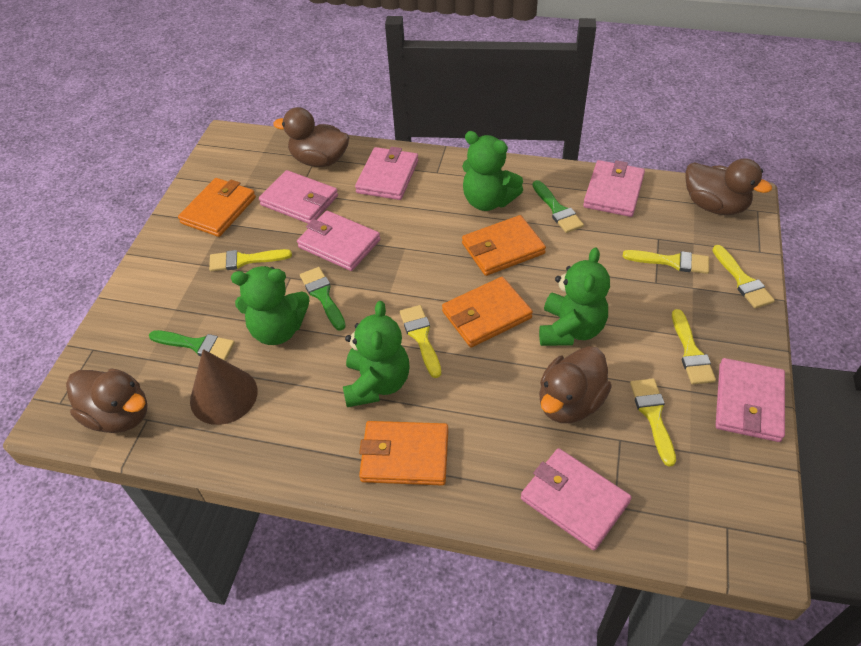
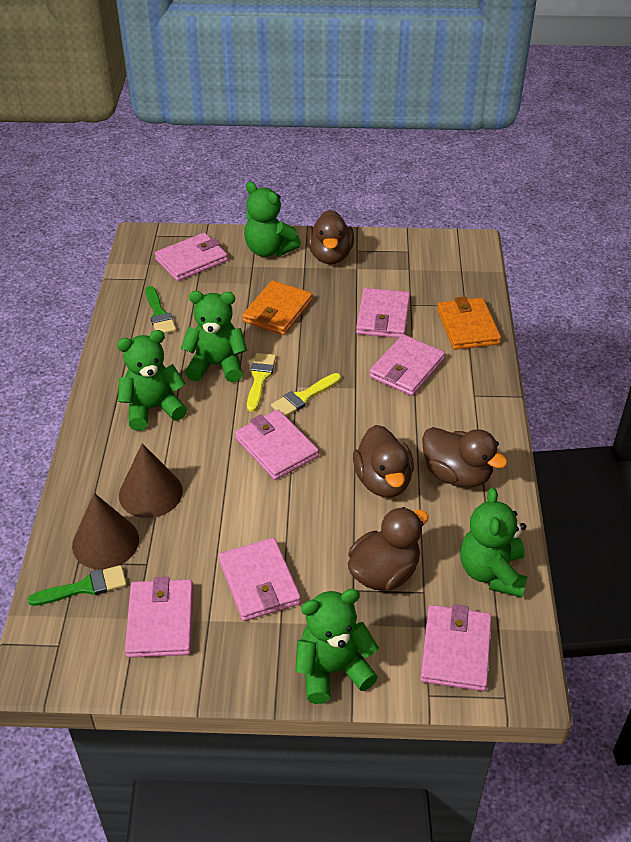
brown cone: [190,349,258,425] = 1 -> [72,493,139,569] [119,443,183,518] = 2
green brush: [149,330,235,360] [300,267,346,331] [532,180,584,233] = 3 -> [28,565,127,606] [146,286,176,334] = 2
green teddy bear: [231,266,309,345] [343,301,410,407] [462,131,523,211] [539,248,610,346] = 4 -> [117,330,187,431] [181,291,247,382] [244,182,301,257] [295,589,379,704] [460,487,527,598] = 5
orange wallet: [178,178,256,237] [359,421,448,486] [442,277,533,347] [462,215,546,276] = 4 -> [242,280,313,335] [437,296,501,350] = 2
pink wallet: [259,170,338,224] [297,211,380,271] [355,147,418,200] [521,448,632,550] [583,160,645,217] [716,358,785,442] = 6 -> [125,577,193,658] [155,233,228,281] [219,538,301,621] [235,410,319,480] [356,288,410,338] [369,334,445,396] [420,604,492,691] = 7
yellow brush: [209,249,292,271] [400,305,441,378] [622,250,709,274] [630,378,676,466] [672,309,716,384] [712,245,775,308] = 6 -> [247,353,276,412] [271,373,341,416] = 2

